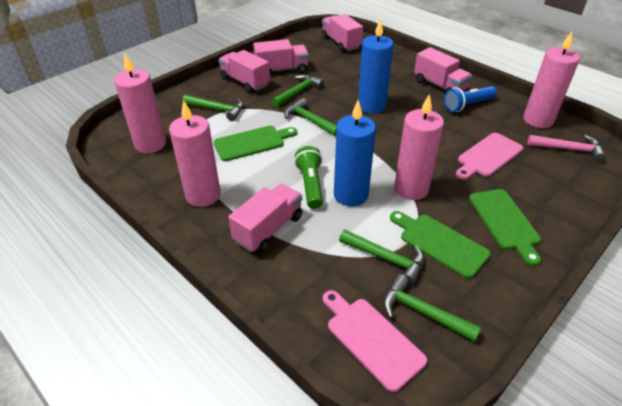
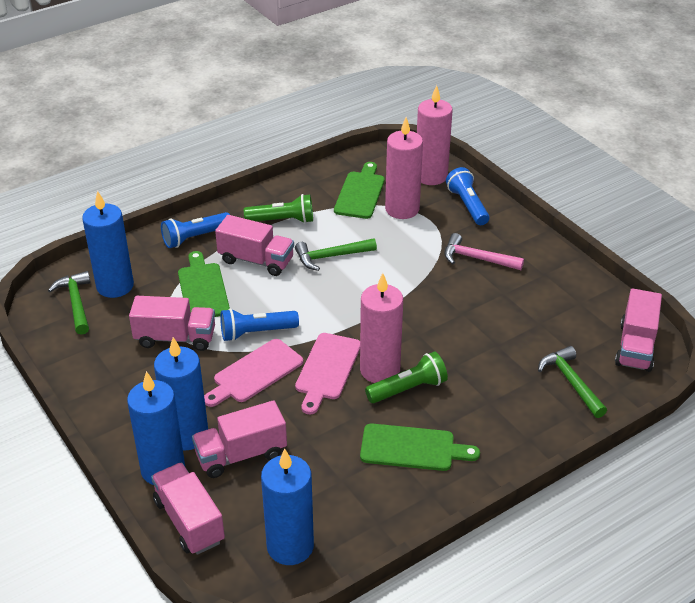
blue candle: [334,100,376,206] [358,19,394,114] = 2 -> [82,190,134,298] [127,371,185,485] [154,337,208,450] [261,449,314,565] = 4
blue flashlight: [444,86,497,112] = 1 -> [161,212,230,248] [220,308,299,341] [446,167,490,225] = 3
green flashlight: [294,146,323,209] = 1 -> [244,194,313,223] [365,352,448,403] = 2
green hammer: [182,95,244,121] [272,74,324,107] [284,98,337,136] [339,230,424,285] [383,274,481,342] = 5 -> [48,271,91,335] [295,238,377,271] [538,346,607,418] = 3
pink candle: [114,53,166,153] [169,100,221,207] [394,94,444,200] [523,32,580,128] = 4 -> [360,273,403,383] [385,117,423,219] [417,85,453,185] = 3

